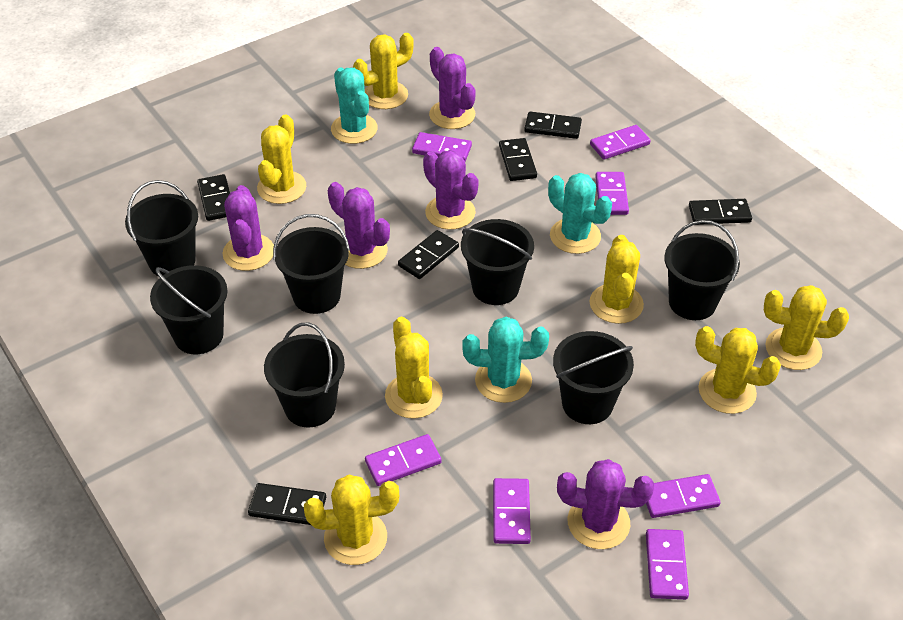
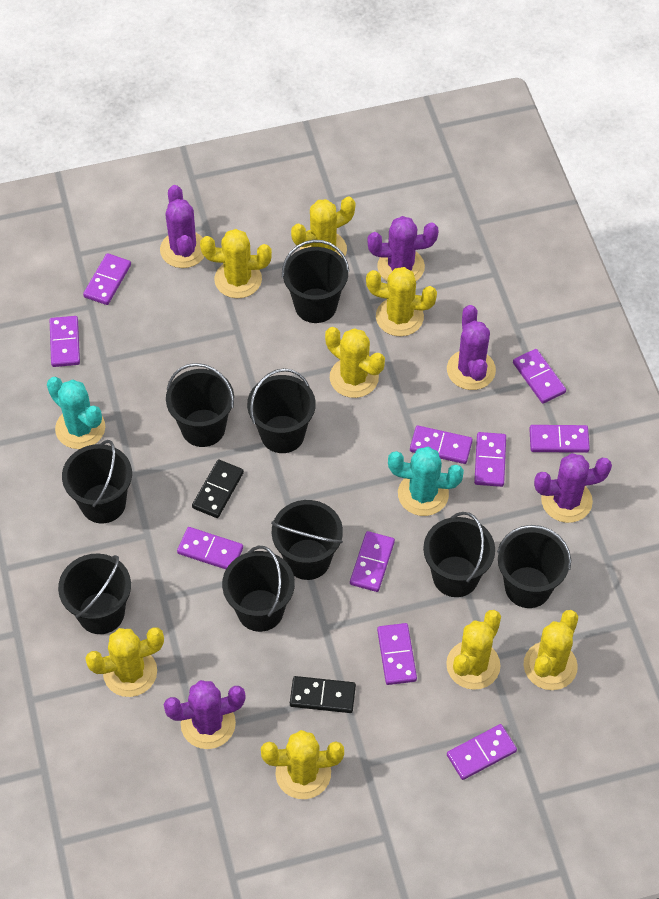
black bucket: [125,180,198,276] [150,265,228,354] [264,323,345,428] [273,214,350,314] [461,219,534,305] [553,331,634,424] [664,220,740,320] = 7 -> [58,554,131,634] [62,440,132,524] [166,363,234,447] [222,546,295,632] [247,368,316,453] [271,500,343,580] [282,240,349,323] [423,512,495,597] [497,525,571,608] = 9
black domino: [197,174,230,221] [248,483,326,525] [398,230,459,279] [499,138,537,181] [524,112,582,139] [689,199,752,225] = 6 -> [192,460,244,518] [290,676,356,713] = 2
purple domino: [365,434,442,486] [412,132,472,161] [493,478,531,544] [590,125,651,159] [595,172,629,215] [646,474,720,518] [646,529,689,600] = 7 -> [50,316,80,367] [83,253,131,305] [177,527,243,569] [350,531,395,592] [377,623,417,685] [410,425,473,464] [447,724,517,780] [474,432,506,487] [513,349,566,403] [529,425,590,453] = 10
turquoise cactus: [331,67,378,144] [463,317,549,403] [548,173,612,254] = 3 -> [47,377,105,449] [388,447,464,516] = 2
yellow cactus: [257,114,306,204] [304,475,399,565] [353,33,414,109] [385,317,443,419] [590,235,644,324] [695,326,781,414] [764,285,849,370] = 7 -> [85,628,164,697] [200,229,272,298] [261,730,344,799] [291,197,355,257] [325,327,385,398] [366,267,437,336] [446,610,501,690] [523,610,578,690] = 8

